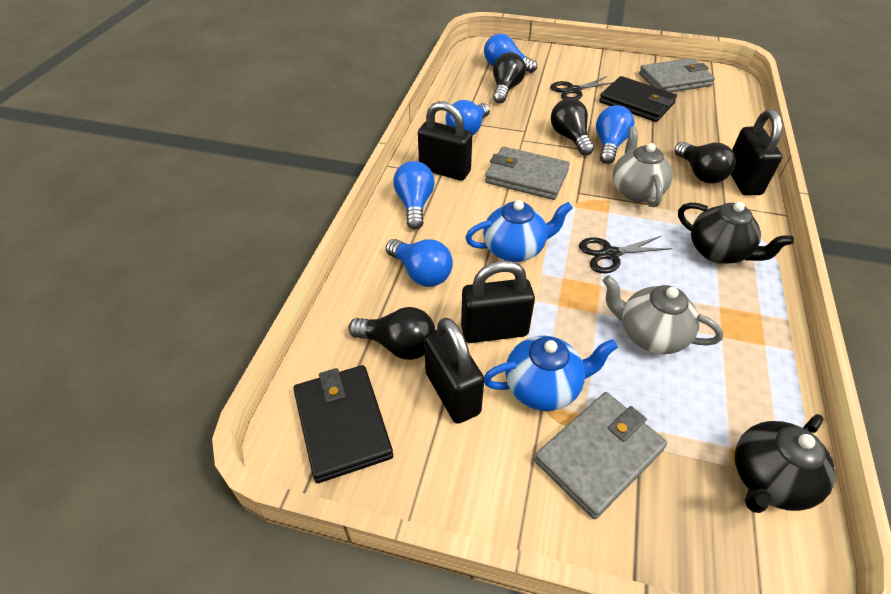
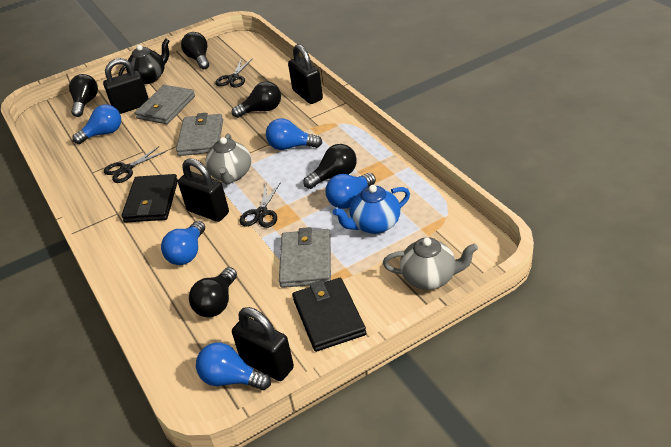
black light bulb: [348,307,435,360] [493,52,526,104] [551,98,594,156] [674,142,736,183] = 4 -> [69,74,98,117] [181,32,209,69] [189,267,237,317] [232,81,281,118] [303,144,357,189] = 5
black scissors: [550,76,612,100] [579,235,672,273] = 2 -> [104,147,166,183] [215,58,253,87] [240,182,281,228] = 3
black teapot: [678,202,794,264] [735,414,835,513] = 2 -> [119,39,170,84] = 1
blue teapot: [465,200,573,262] [484,336,618,411] = 2 -> [333,185,410,234] = 1

